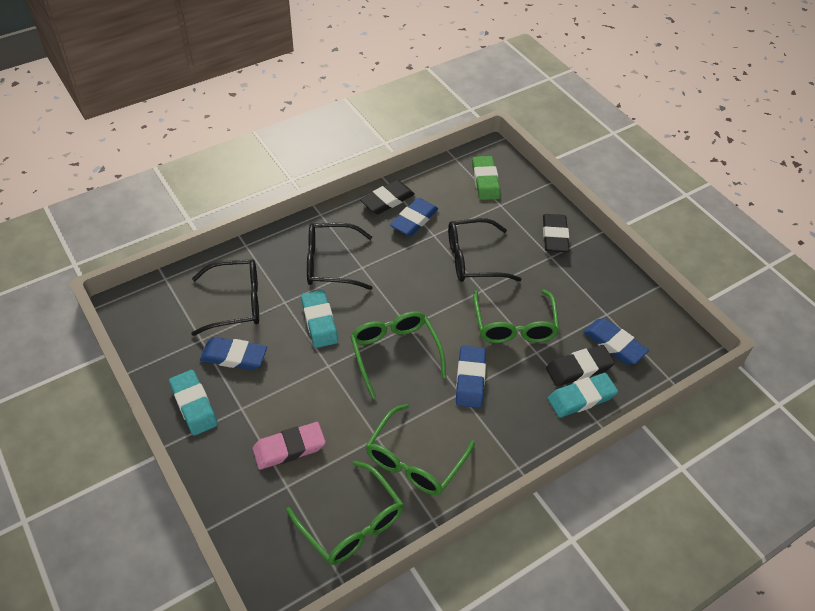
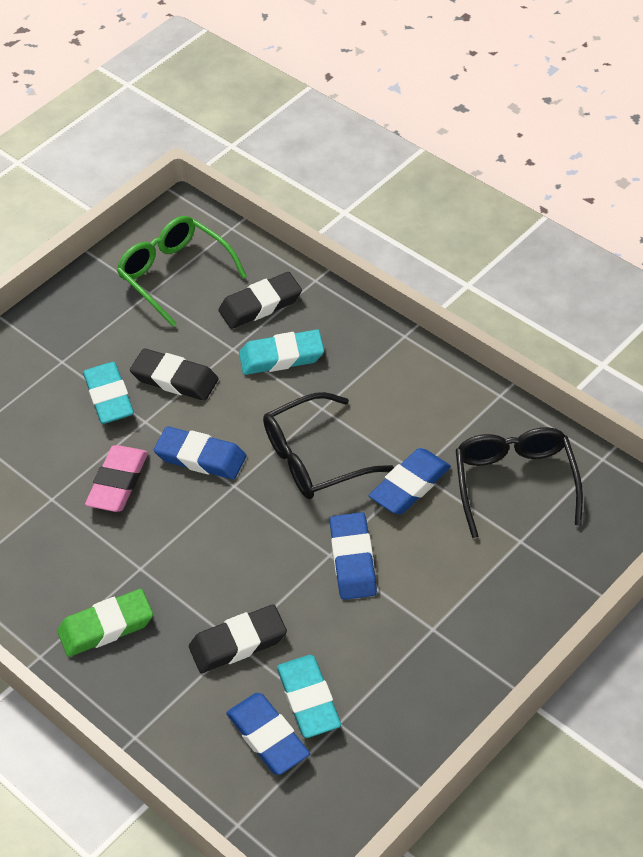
black glasses: [191,259,259,336] [307,223,372,290] [448,218,522,282] = 3 -> [263,392,394,499] [456,427,583,538] = 2
green glasses: [286,461,403,565] [350,311,446,398] [366,404,475,495] [473,289,559,343] = 4 -> [117,216,247,327] = 1

